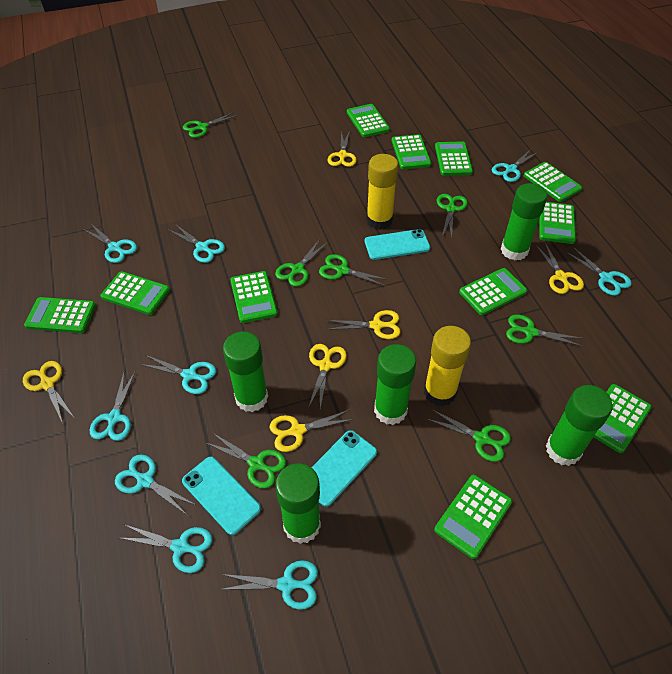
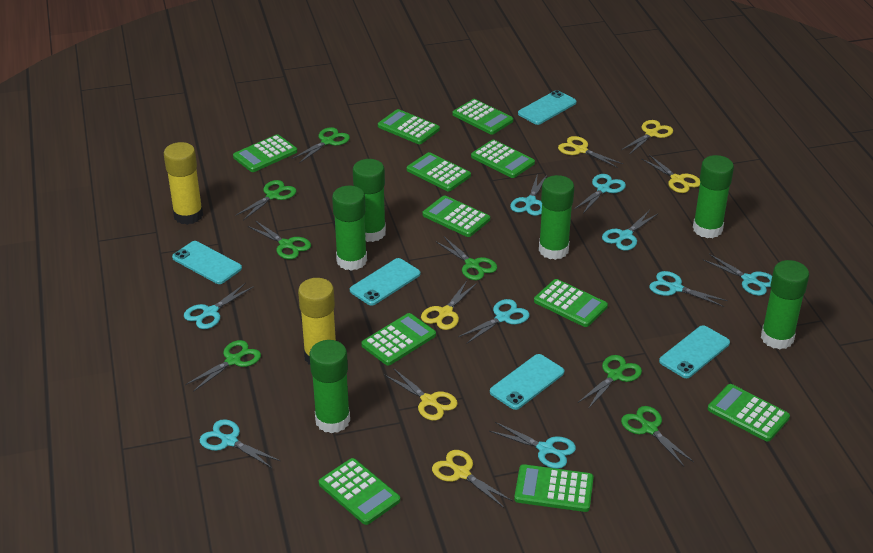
green glue stick: [223,331,268,412] [275,463,321,544] [374,344,416,425] [501,183,548,260] [546,385,613,466] = 5 -> [309,340,350,433] [332,186,367,271] [353,159,386,242] [539,175,574,260] [693,155,734,238] [761,260,809,349] = 6
turquoise phone: [182,457,261,535] [311,430,377,507] [365,229,430,260] = 3 -> [172,241,242,284] [350,258,420,306] [490,354,564,410] [518,90,576,125] [659,325,730,378] = 5

